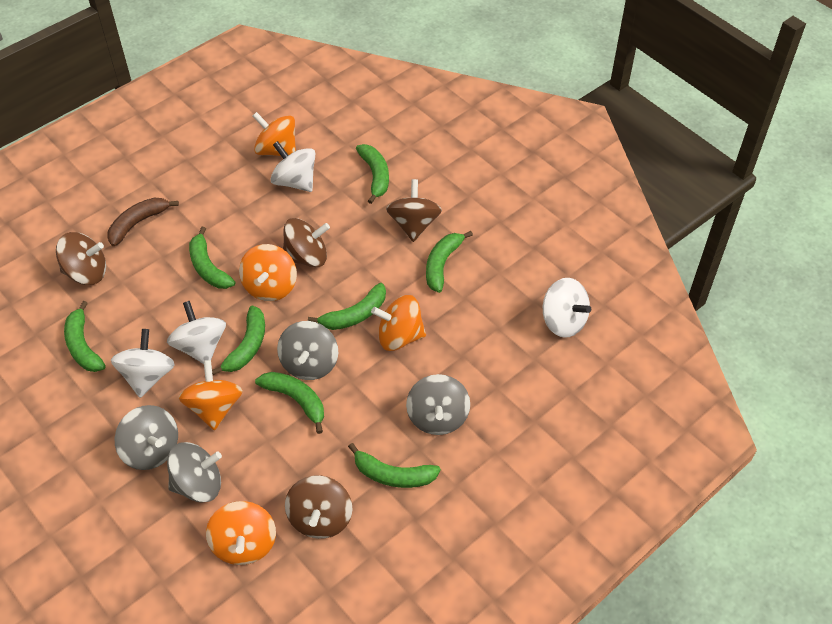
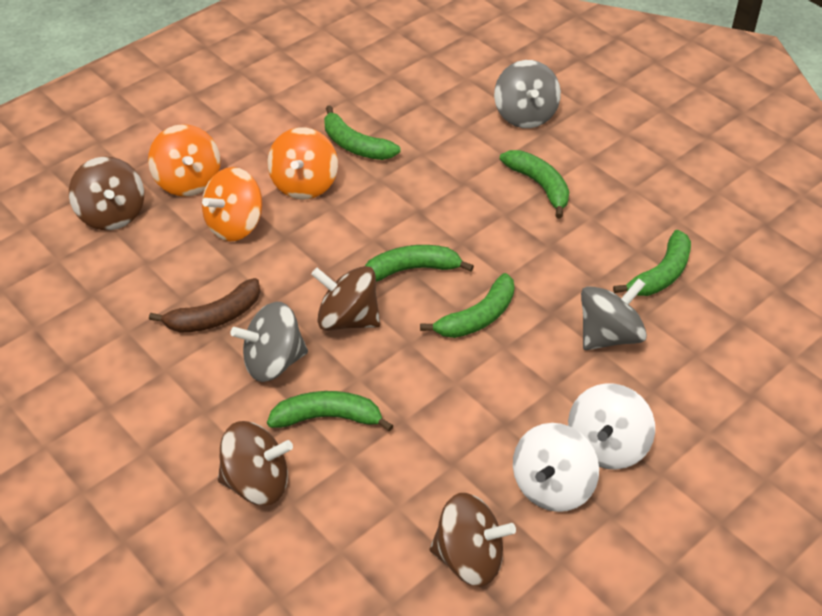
green banana: [64,301,106,372] [189,227,235,289] [212,306,265,375] [255,372,324,434] [308,283,386,330] [348,443,441,488] [356,144,389,204] [426,231,473,293] = 8 -> [267,391,394,432] [324,105,401,160] [365,245,474,282] [420,273,514,338] [500,150,569,219] [613,230,691,296] = 6
grey spinning top: [115,405,178,470] [167,442,222,503] [277,321,338,380] [406,374,470,435] = 4 -> [231,302,308,382] [494,60,561,128] [581,278,647,350] = 3
orange spinning top: [178,360,243,431] [206,501,276,565] [239,244,297,301] [252,112,296,156] [371,295,426,351] = 5 -> [148,124,221,197] [202,167,262,241] [267,127,338,199] = 3
white spinning top: [111,329,175,398] [167,301,226,364] [270,141,316,192] [543,278,591,338] = 4 -> [513,423,599,512] [568,383,655,470] = 2

